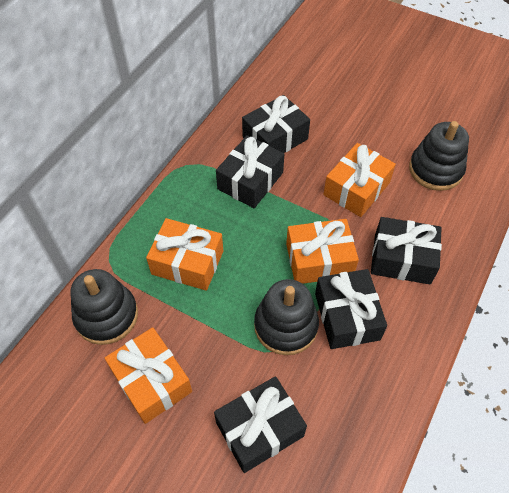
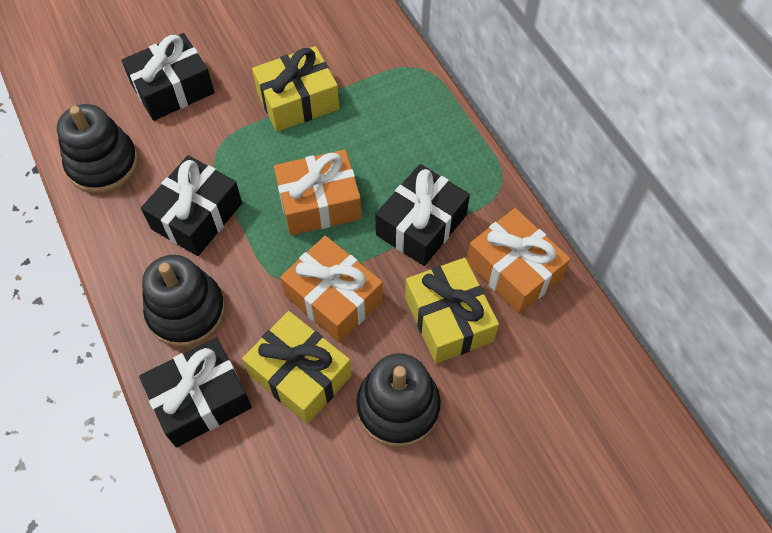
black gift: [214,376,307,473] [216,135,284,208] [242,95,310,153] [315,269,387,349] [371,217,442,285] = 5 -> [121,33,214,121] [139,338,252,447] [141,155,242,256] [375,164,470,266] = 4
orange gift: [105,327,192,424] [146,218,223,291] [286,219,359,284] [323,143,396,217] = 4 -> [274,150,361,235] [280,236,383,343] [467,208,570,314] = 3
yellow gift: none = 0 -> [242,311,352,424] [252,46,339,132] [405,258,499,363] = 3

